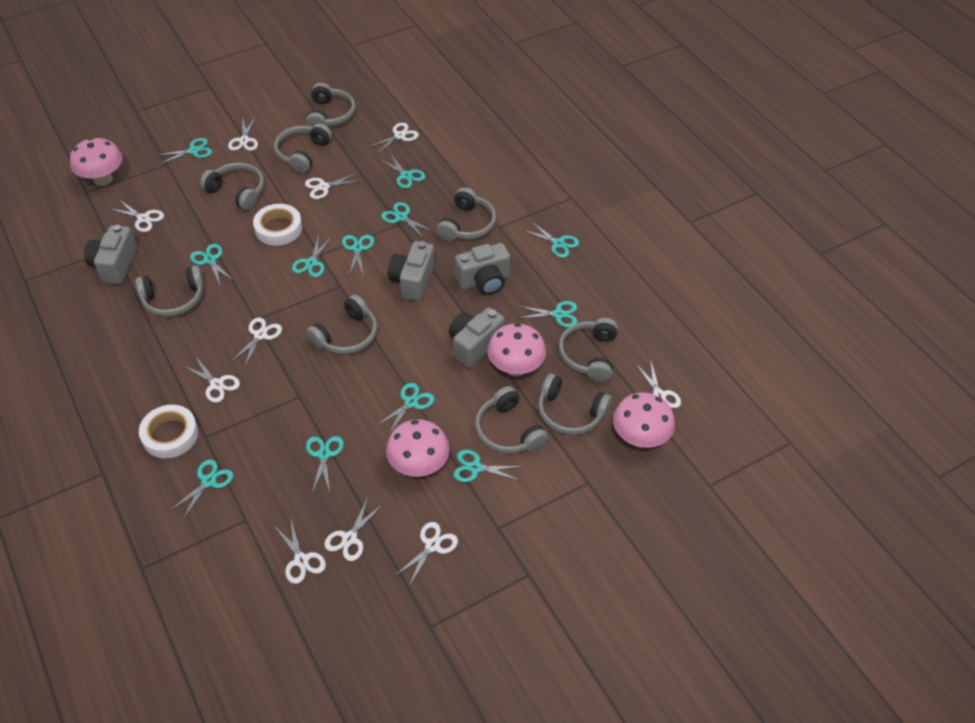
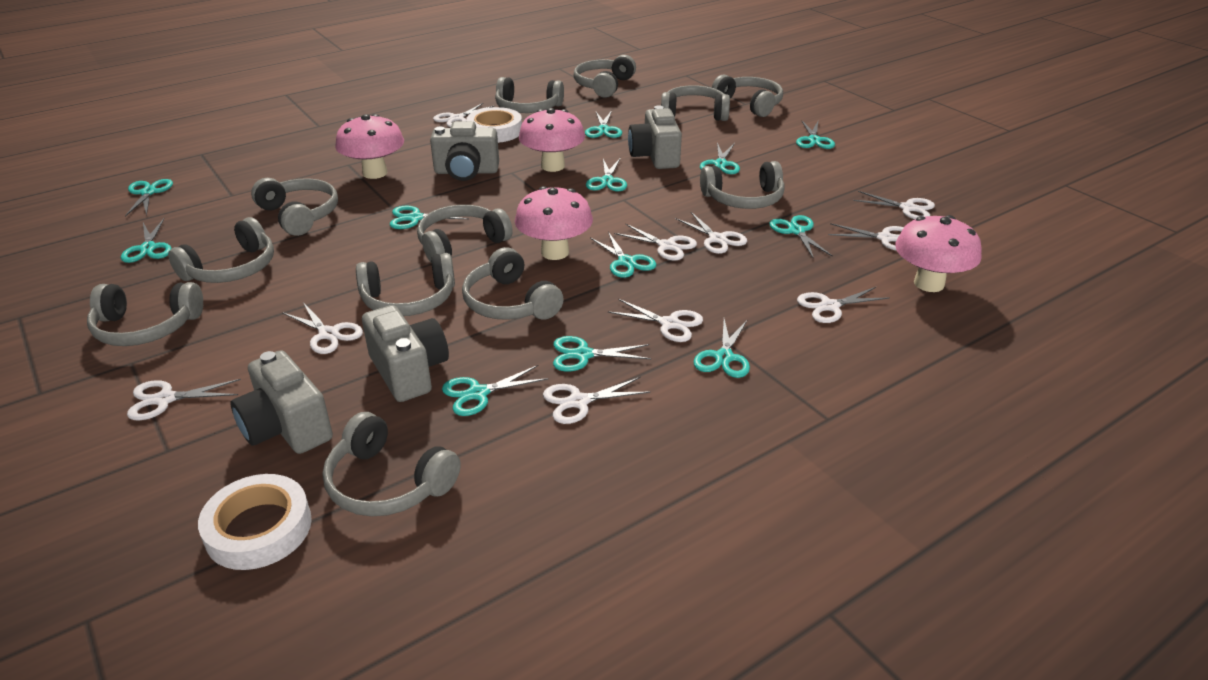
grey headphones: [135,265,204,317] [200,163,264,211] [274,123,332,173] [306,83,355,127] [306,295,377,354] [436,187,496,241] [475,386,548,454] [538,373,612,435] [559,318,618,382] = 9 -> [87,282,203,346] [168,217,274,283] [251,178,338,236] [323,412,461,516] [356,253,455,316] [417,205,513,262] [462,247,564,320] [495,77,564,113] [574,55,636,98] [661,85,730,121] [700,161,785,209] [712,74,783,117] = 12

